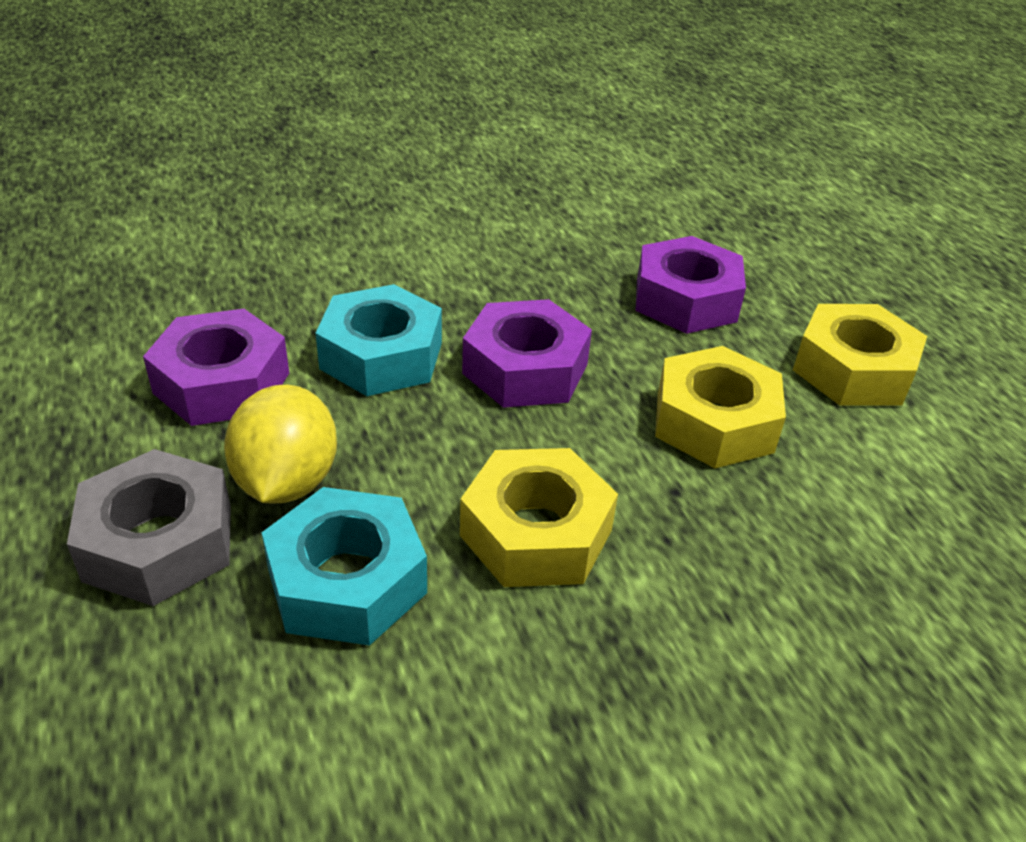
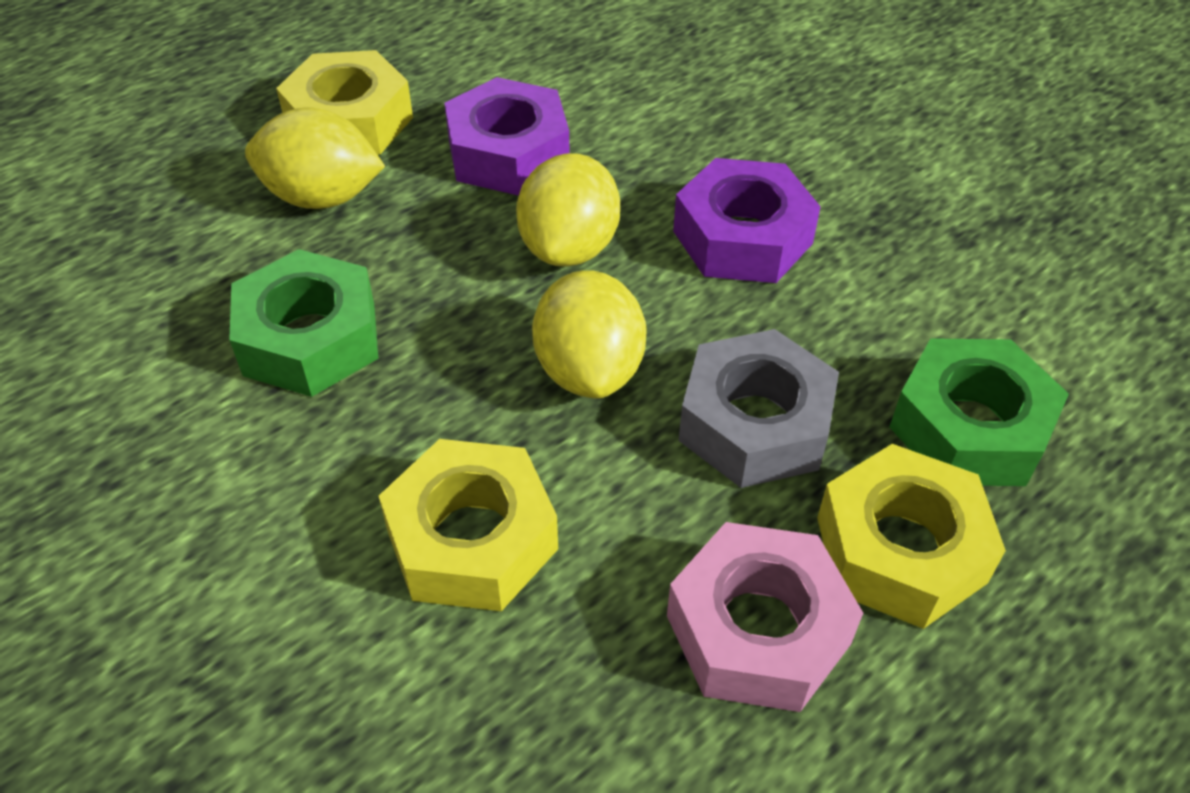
green nut: none = 0 -> [229,249,378,397] [889,338,1069,486] = 2
pink nut: none = 0 -> [667,522,863,712] = 1
purple nut: [143,309,289,426] [462,299,592,408] [635,236,746,334] = 3 -> [444,77,570,196] [673,158,821,283] = 2
turquoise nut: [261,487,427,646] [316,284,442,396] = 2 -> none = 0
yellow lemon: [224,385,337,504] = 1 -> [245,107,385,209] [516,153,620,267] [532,270,647,399] = 3

